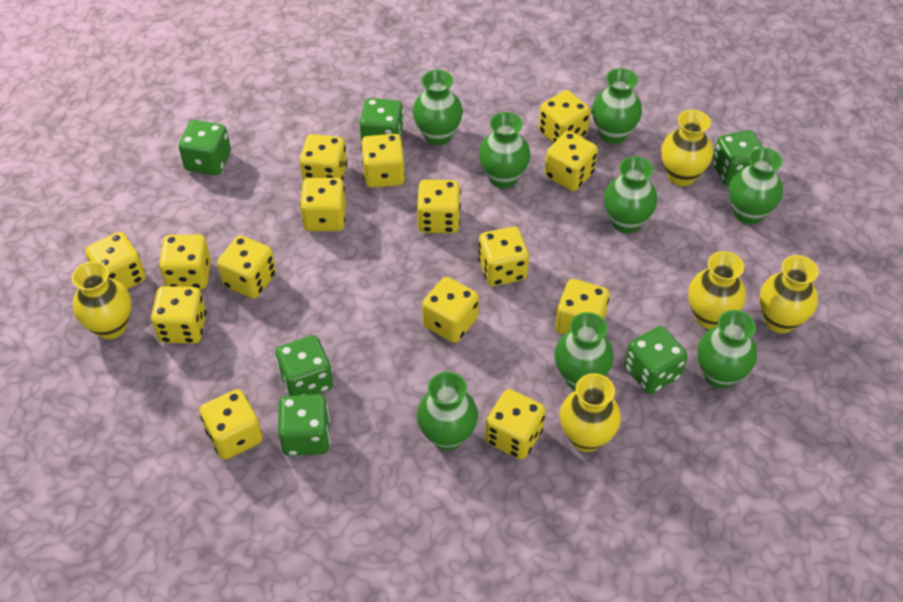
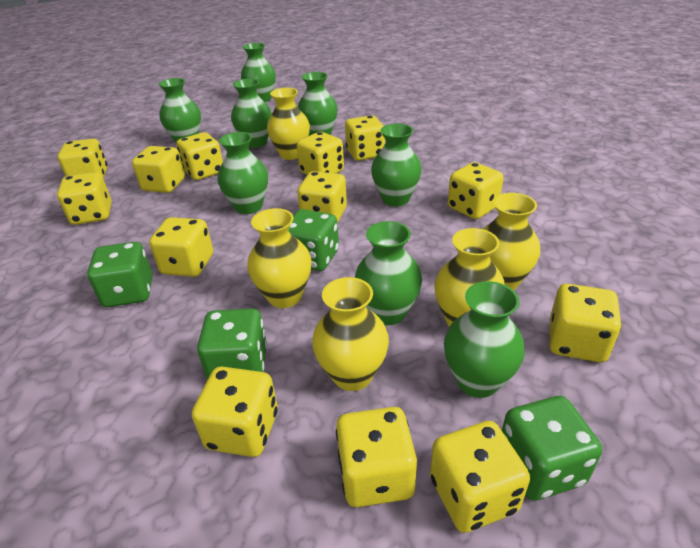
green dice: [179,120,231,175] [275,335,333,396] [278,394,330,456] [359,98,404,142] [624,326,688,394] [712,130,763,187] = 6 -> [87,242,153,307] [197,308,267,380] [288,209,339,271] [502,396,602,500] = 4
yellow dice: [85,232,146,289] [151,286,206,344] [159,234,211,289] [199,389,263,460] [217,235,276,299] [299,134,347,181] [300,178,346,231] [361,134,405,188] [417,179,461,233] [422,277,479,343] [478,227,529,286] [485,389,546,460] [539,90,591,143] [545,131,598,191] [555,279,609,334] = 15 -> [57,172,112,225] [58,139,108,178] [132,146,185,193] [149,217,213,277] [176,132,223,180] [192,367,278,457] [297,132,344,175] [297,171,347,223] [336,407,417,507] [345,115,385,161] [430,421,530,533] [448,162,504,219] [549,284,621,362] = 13

